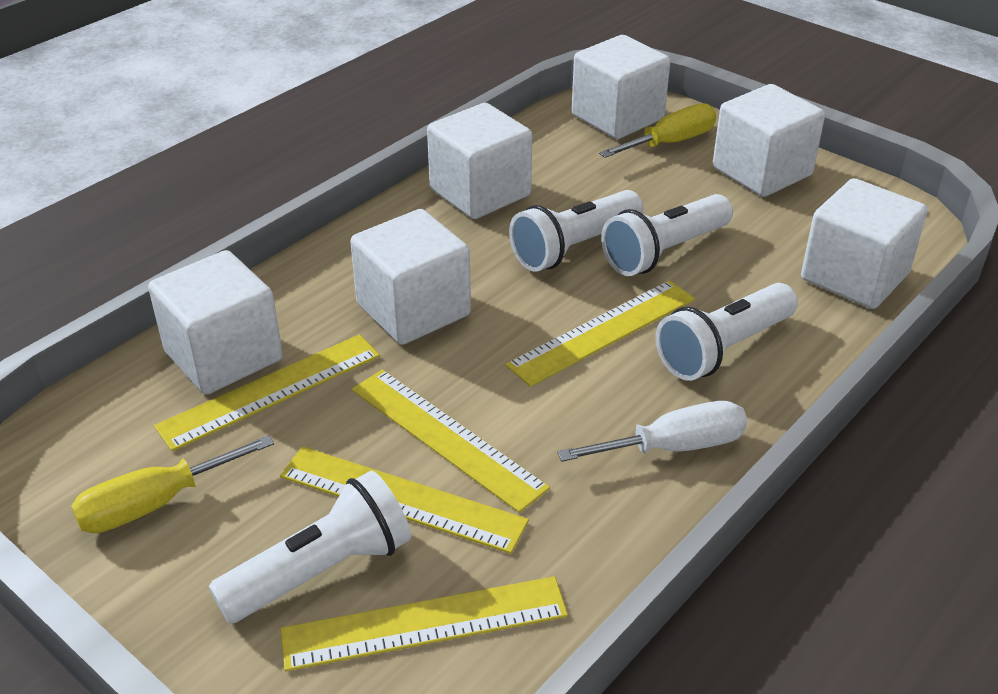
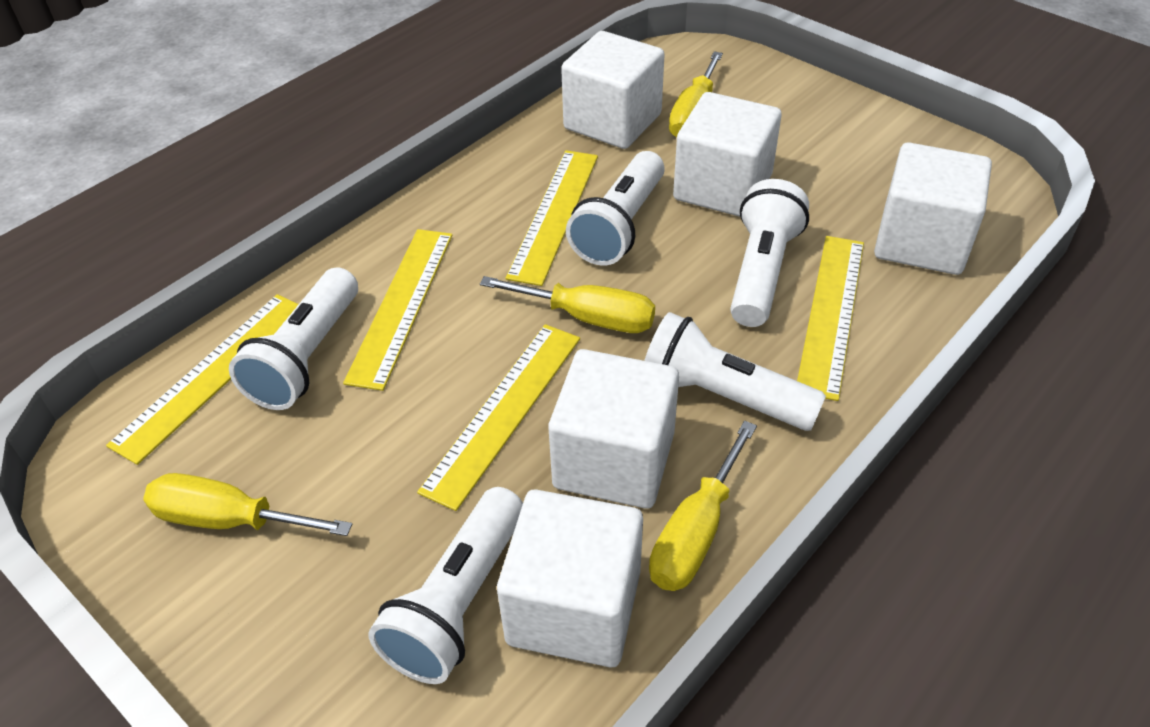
white cube: [148,250,283,395] [350,209,471,345] [427,103,532,219] [572,35,671,139] [713,84,825,197] [801,178,928,309] = 6 -> [497,489,643,667] [549,349,679,509] [561,31,665,149] [673,92,782,217] [874,142,992,275] = 5
white flashlight: [209,471,411,623] [509,190,643,272] [601,194,733,276] [655,283,798,381] = 4 -> [229,267,358,410] [368,487,523,684] [566,151,665,266] [644,312,826,431] [730,179,809,327] = 5
white screwdriver: [557,401,747,462] = 1 -> none = 0
yellow screwdriver: [71,435,274,533] [599,103,716,158] = 2 -> [143,473,352,536] [480,276,655,333] [649,420,757,591] [669,52,723,137] = 4

